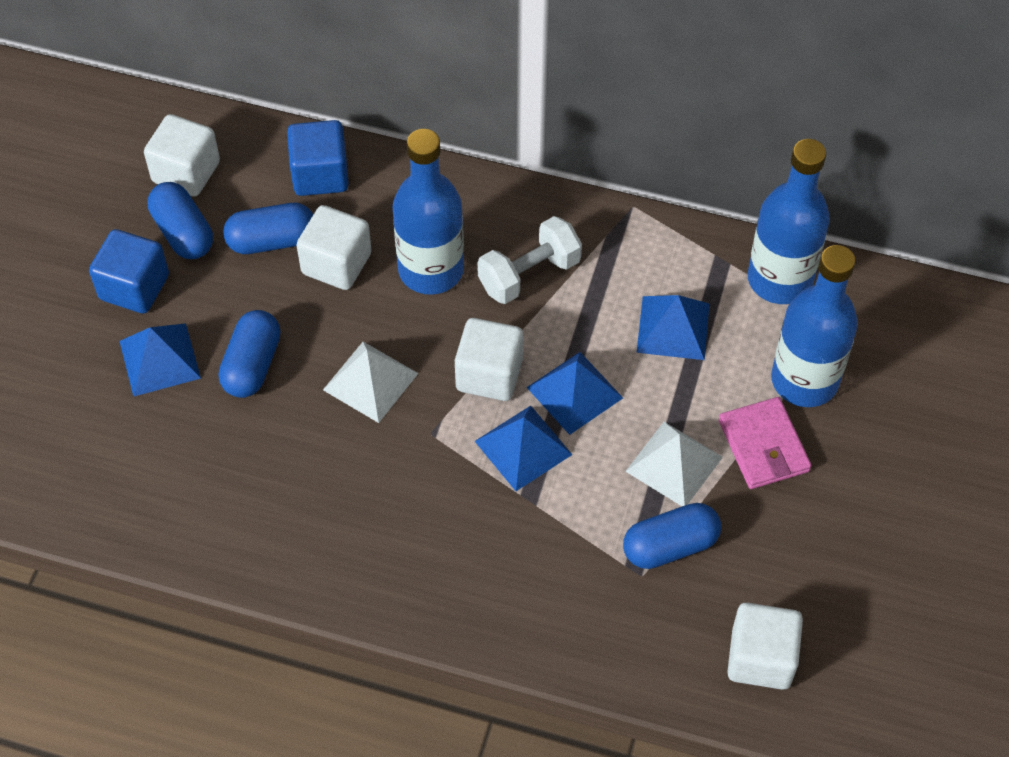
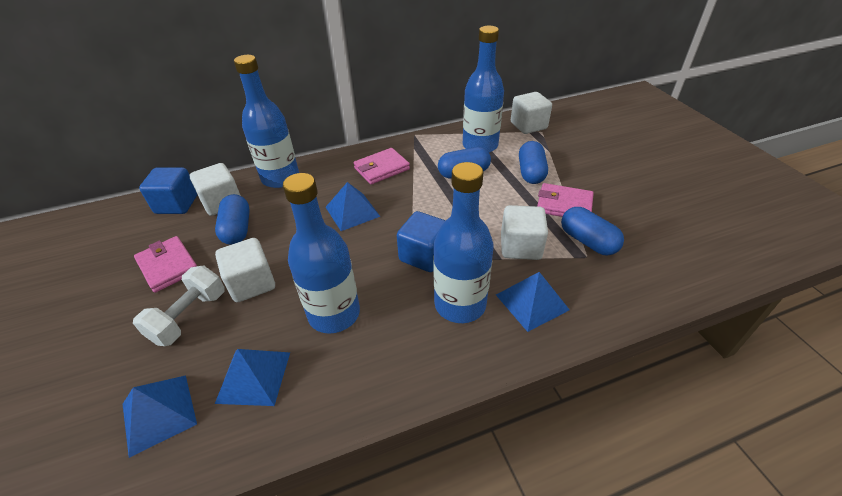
blue bottle: [393,129,464,295] [748,139,830,304] [771,245,858,407] = 3 -> [234,55,299,188] [283,173,360,334] [433,162,494,323] [463,26,504,153] = 4
pink wallet: [719,397,812,489] = 1 -> [134,236,197,293] [353,148,410,184] [537,183,594,217] = 3
white pyramid: [323,342,419,423] [625,422,723,506] = 2 -> none = 0

